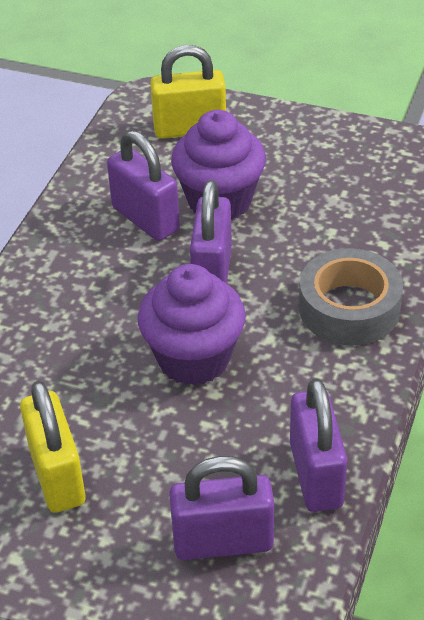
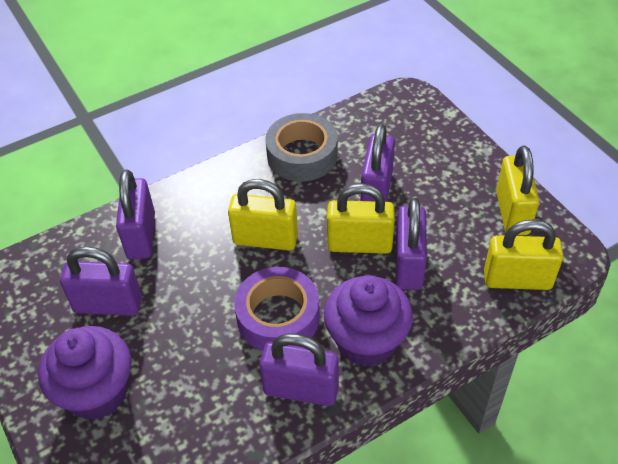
purple padlock: [107,131,180,241] [169,456,274,560] [190,180,232,283] [290,378,347,512] = 4 -> [60,246,142,316] [116,170,155,259] [260,333,339,406] [360,124,395,202] [395,198,427,290] = 5
purple tape: none = 0 -> [234,267,320,351] = 1
yellow padlock: [20,381,86,513] [150,45,226,139] = 2 -> [228,179,298,251] [327,183,395,254] [484,219,563,290] [496,146,540,235] = 4

